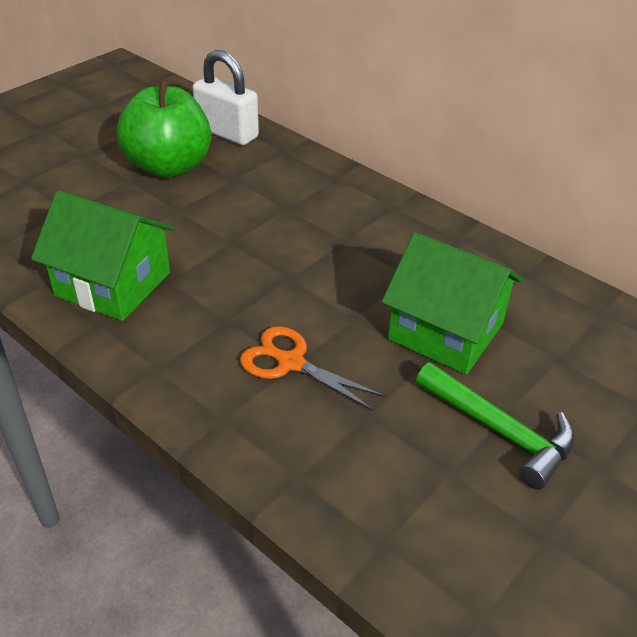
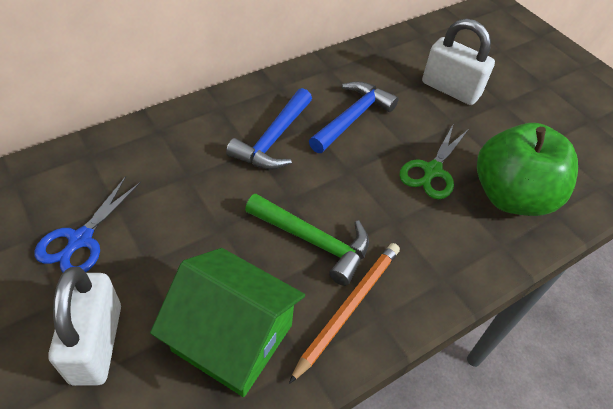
blue hammer: none = 0 -> [226,88,312,170] [309,81,399,153] = 2
blue scissors: none = 0 -> [35,176,141,273] = 1
green house: [31,190,175,321] [381,232,523,375] = 2 -> [150,248,305,397] = 1
green scissors: none = 0 -> [399,123,469,199] = 1
orange pencil: none = 0 -> [289,243,400,384] = 1
orange scissors: [240,326,386,411] = 1 -> none = 0
white padlock: [192,50,259,145] = 1 -> [48,267,121,386] [422,19,495,105] = 2

